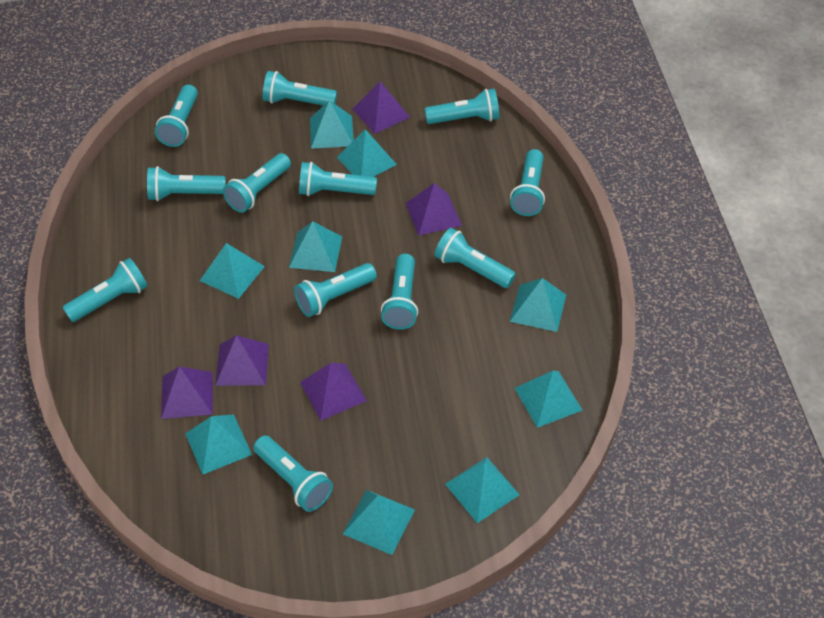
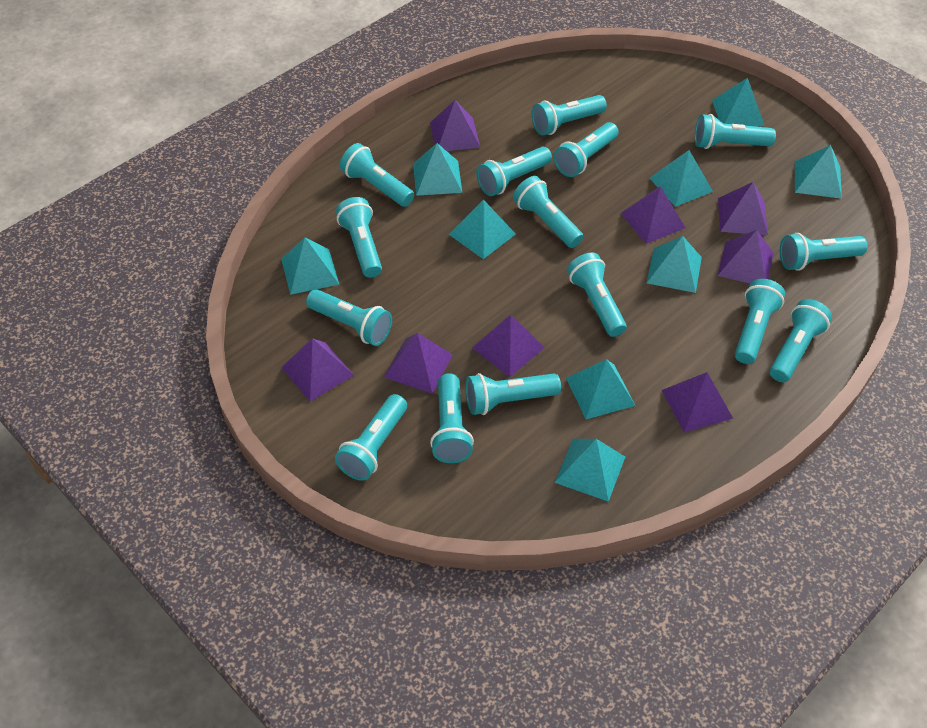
purple pyramid: [161,366,213,419] [215,335,269,386] [300,363,367,421] [353,81,410,134] [406,183,462,236] = 5 -> [281,338,354,401] [384,333,453,394] [430,100,481,151] [472,315,545,377] [621,186,686,244] [661,372,733,432] [717,230,773,283] [718,182,768,235] = 8
turquoise flashlight: [62,258,148,322] [147,166,226,201] [155,85,198,147] [223,153,291,213] [253,435,333,512] [263,71,337,106] [294,263,377,317] [299,162,377,196] [381,254,418,330] [425,89,500,124] [435,228,516,288] [510,149,545,216] = 12 -> [306,289,392,346] [335,394,407,481] [336,197,382,278] [340,143,414,207] [430,373,474,463] [465,373,561,415] [476,147,552,196] [513,176,584,248] [531,95,607,136] [553,122,619,177] [567,253,627,337] [695,114,776,149] [735,279,785,364] [770,299,832,382] [780,233,868,271] = 15

